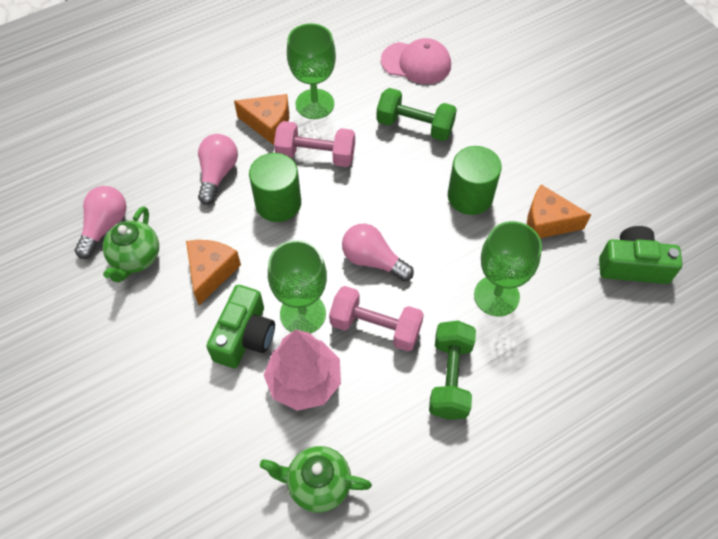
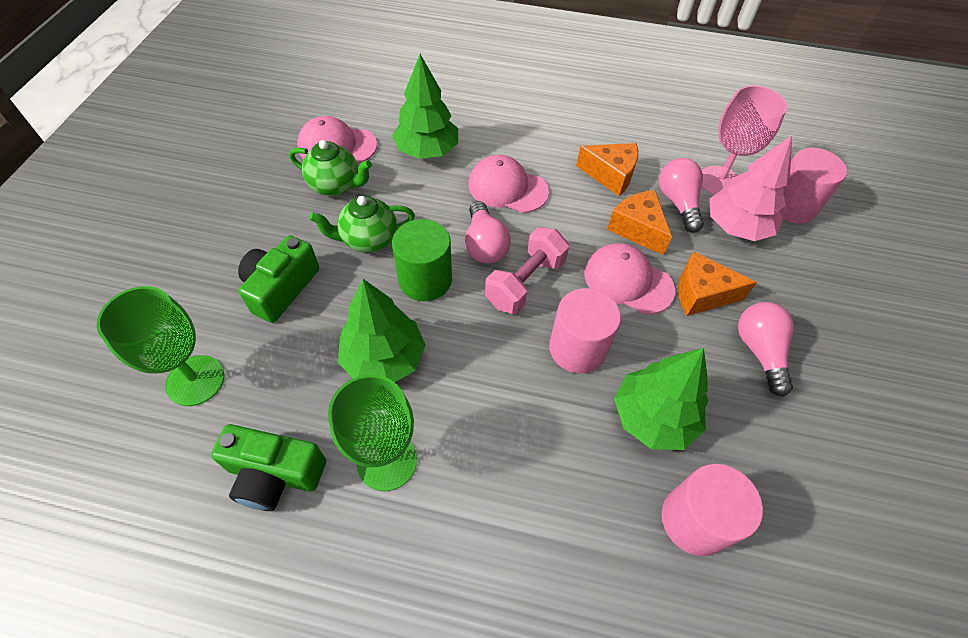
green cylinder: [249,153,301,222] [448,146,502,215] = 2 -> [392,219,452,301] = 1
green dumbbell: [376,88,457,141] [429,321,476,420] = 2 -> none = 0
green goblet: [268,240,327,334] [287,23,336,119] [474,221,542,316] = 3 -> [96,286,224,406] [328,375,417,491] = 2
green tree: none = 0 -> [338,279,426,383] [392,54,458,159] [614,348,708,450] = 3
pink cap: [381,38,451,84] = 1 -> [297,116,377,164] [468,155,549,213] [584,243,675,315] = 3
pink cylinder: none = 0 -> [549,288,621,373] [662,464,763,556] [779,148,847,224] = 3
pink dumbbell: [274,121,355,167] [329,286,424,351] = 2 -> [485,227,569,314] = 1
pink goblet: none = 0 -> [701,85,787,195] = 1

